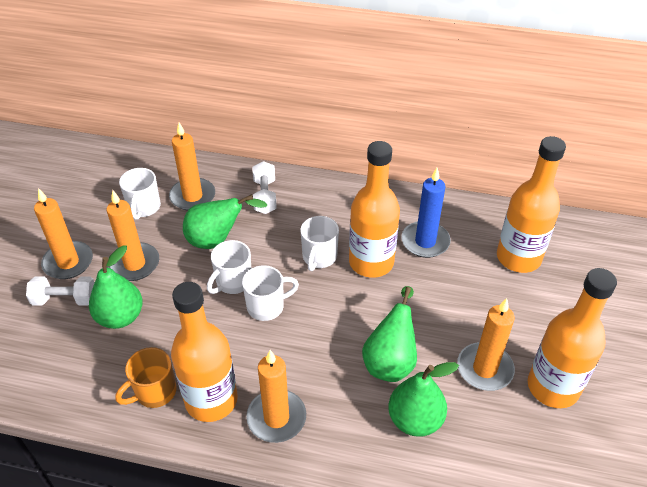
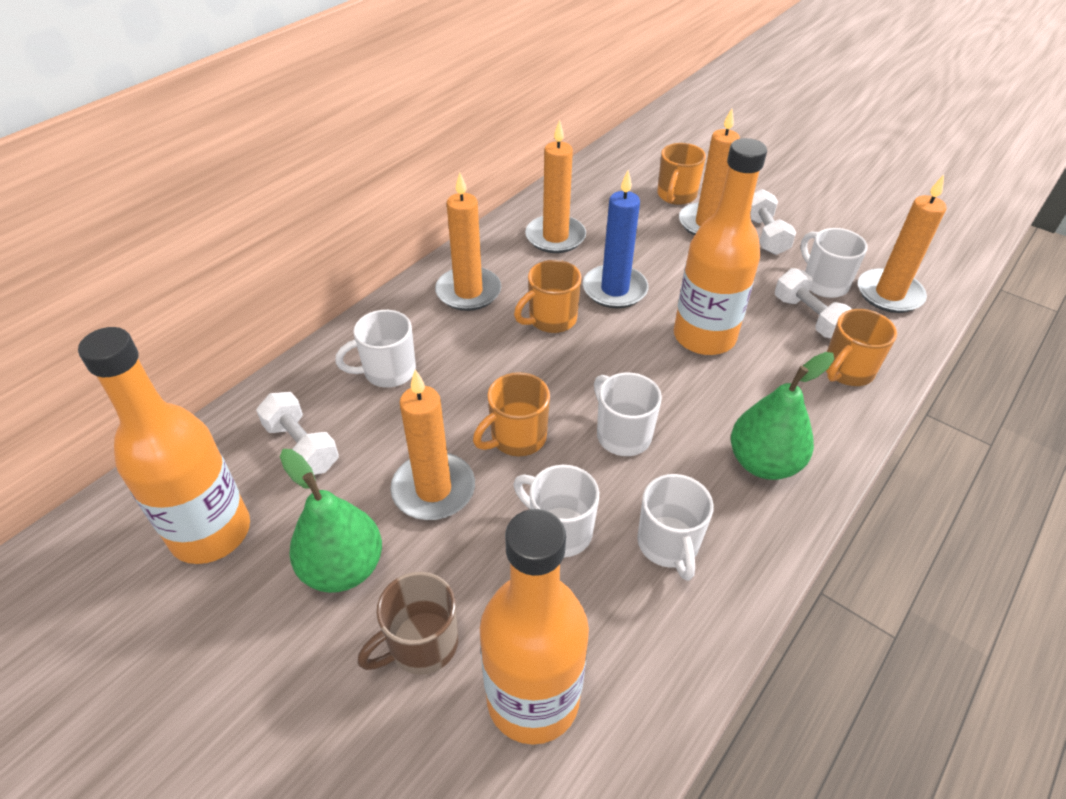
brown mug: none = 0 -> [358,572,458,675] = 1
green pear: [89,245,143,329] [183,195,268,249] [362,286,417,382] [388,362,459,437] = 4 -> [280,449,382,593] [731,352,834,480] = 2
orange bottle: [171,282,238,422] [349,141,400,278] [497,136,566,273] [528,268,617,408] = 4 -> [78,327,250,564] [480,509,589,745] [674,138,767,355] = 3
orange mug: [115,347,177,408] = 1 -> [473,372,550,456] [514,260,582,333] [657,143,706,205] [826,309,897,386] = 4
white dumbbell: [26,276,95,306] [253,161,277,214] = 2 -> [256,392,339,475] [750,189,796,255] [775,268,852,338] = 3
white mug: [119,168,161,220] [207,240,251,294] [242,265,299,321] [300,216,339,271] = 4 -> [335,310,416,388] [513,465,599,557] [594,372,662,456] [637,474,714,581] [801,228,868,298] = 5

